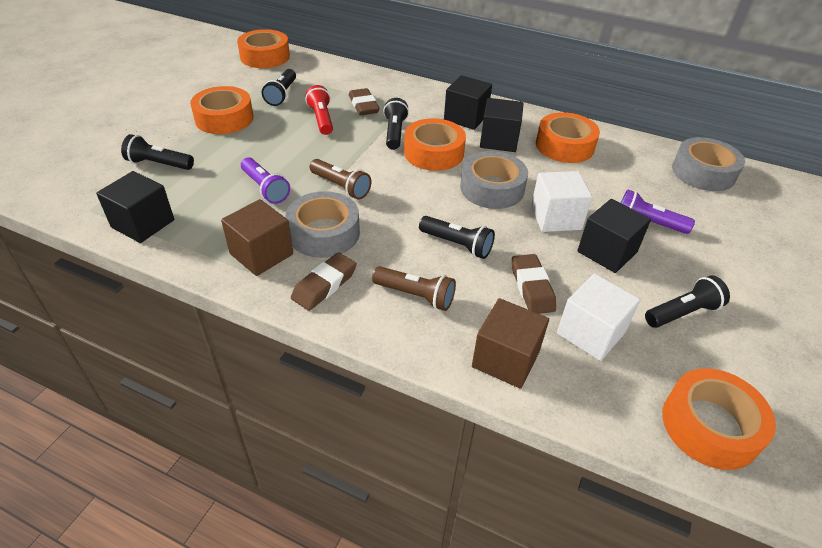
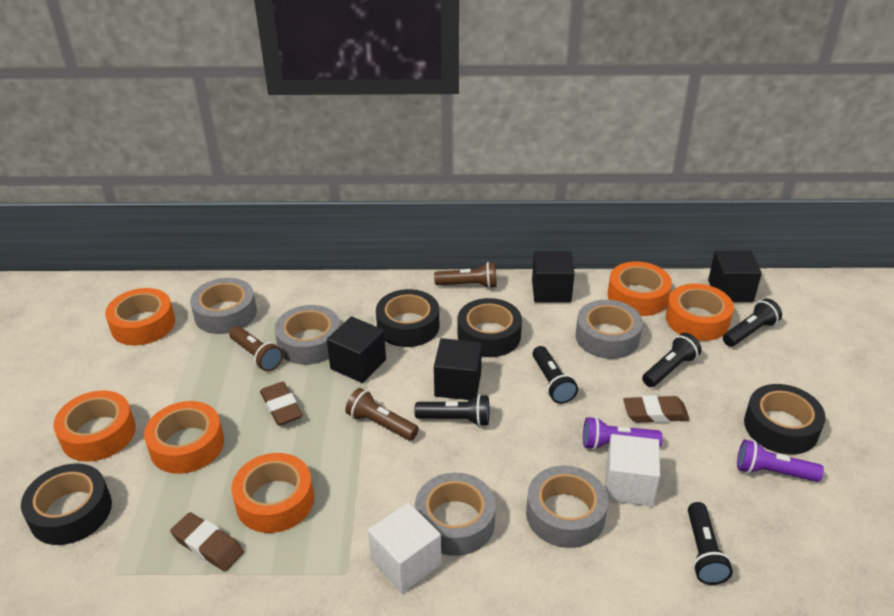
black tape: none = 0 -> [21,463,112,545] [376,289,439,347] [458,298,522,357] [744,384,826,455] = 4
brown cube: [221,199,293,276] [472,298,549,389] = 2 -> none = 0
brown flashlight: [310,159,371,200] [372,266,456,311] = 2 -> [229,326,283,372] [345,388,419,440] [434,262,497,289] = 3
grey tape: [285,191,360,258] [460,151,528,209] [672,137,745,191] = 3 -> [190,278,257,334] [275,305,340,365] [415,472,496,556] [526,466,608,548] [576,300,643,359] = 5
orange tape: [190,86,253,134] [237,29,290,68] [404,118,466,171] [536,112,600,163] [662,368,776,470] = 5 -> [53,390,136,462] [105,288,175,345] [144,401,224,474] [231,453,314,533] [607,262,672,316] [666,283,734,341] = 6
red flashlight: [305,85,333,135] = 1 -> none = 0

